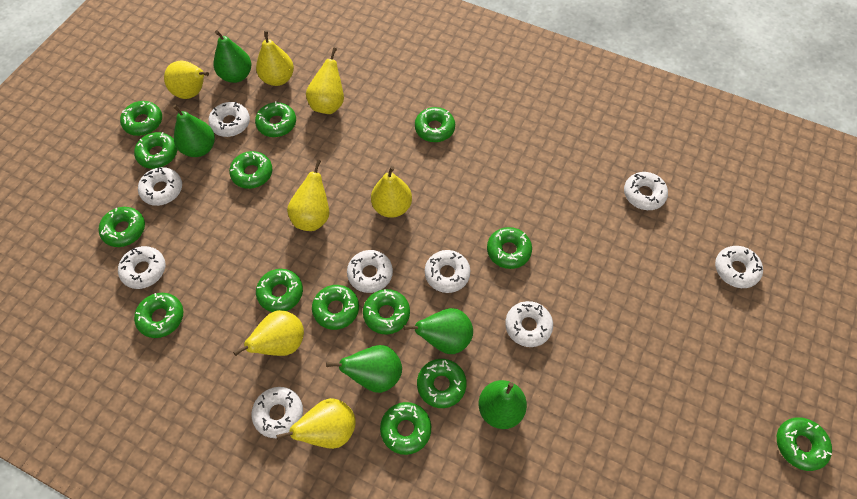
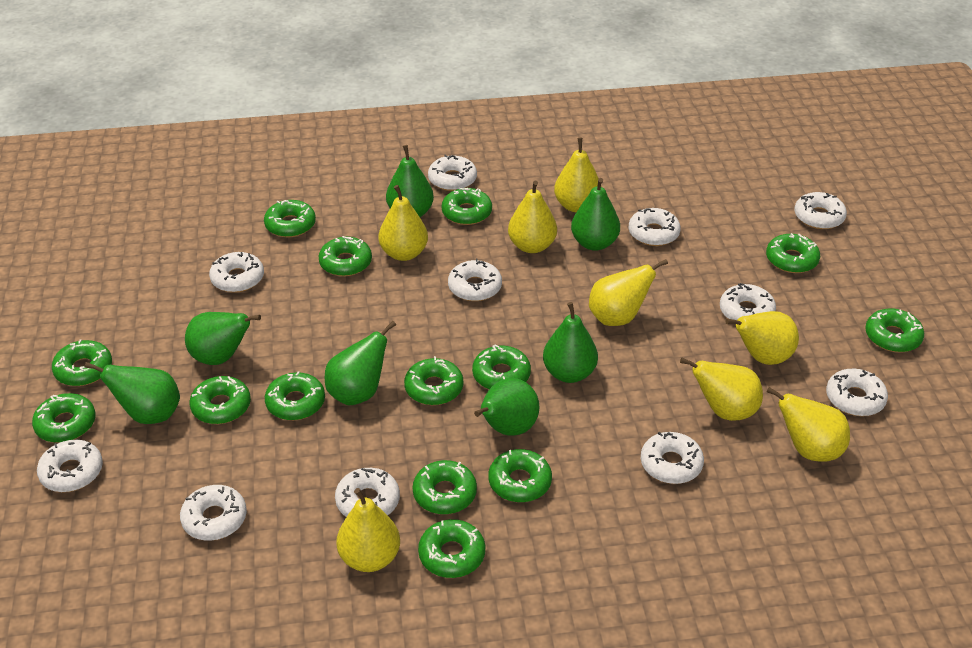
green pear: [173,104,215,157] [214,30,251,83] [326,345,402,393] [403,308,473,354] [479,380,527,429] = 5 -> [84,362,180,424] [185,312,261,365] [325,321,396,405] [386,145,434,217] [474,378,539,436] [543,302,598,383] [571,178,620,251] = 7
white donut: [118,246,165,289] [138,167,182,206] [208,102,250,137] [252,387,303,438] [347,250,393,293] [425,250,470,293] [505,301,553,347] [624,172,668,210] [715,246,763,288] = 9 -> [37,440,103,492] [180,485,247,541] [209,252,264,293] [335,468,400,517] [428,155,477,191] [448,258,502,301] [629,208,681,246] [641,432,704,484] [720,283,776,320] [794,192,847,229] [826,369,888,416] = 11
yellow pear: [164,61,209,99] [233,310,304,356] [256,30,294,86] [276,398,356,449] [287,159,329,231] [306,48,344,114] [371,166,412,218] = 7 -> [336,488,400,572] [378,185,428,261] [508,181,557,253] [554,138,599,212] [589,259,668,326] [680,357,763,421] [725,311,799,365] [767,387,850,462] = 8

